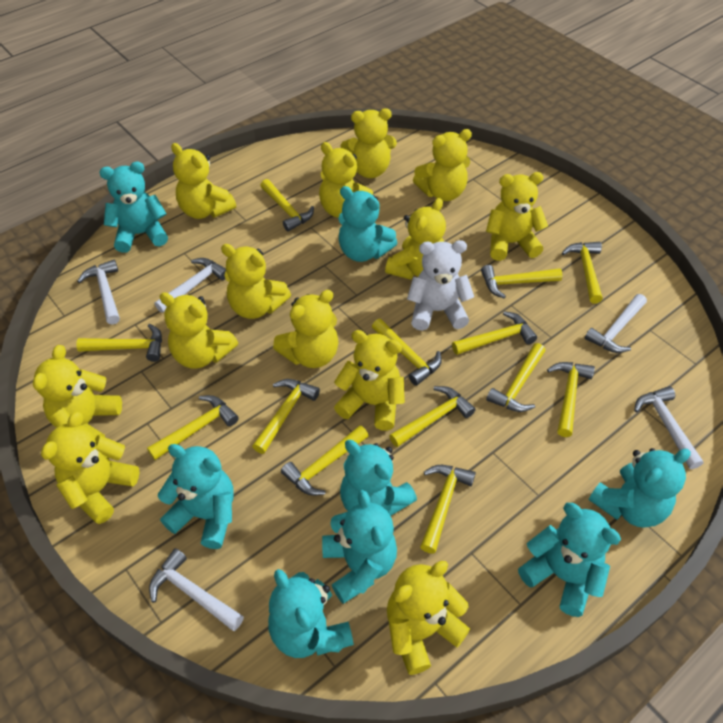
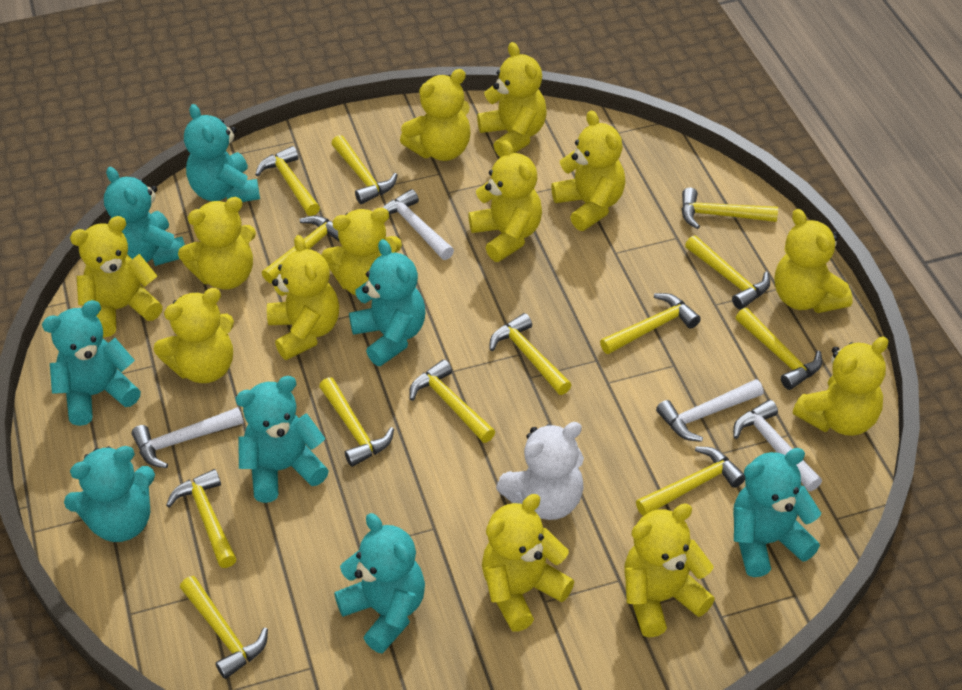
white hammer: [77,260,120,325] [149,548,244,631] [155,258,226,313] [585,294,647,353] [634,386,704,469] = 5 -> [132,407,243,468] [383,189,454,260] [656,379,764,442] [733,400,822,491] = 4

